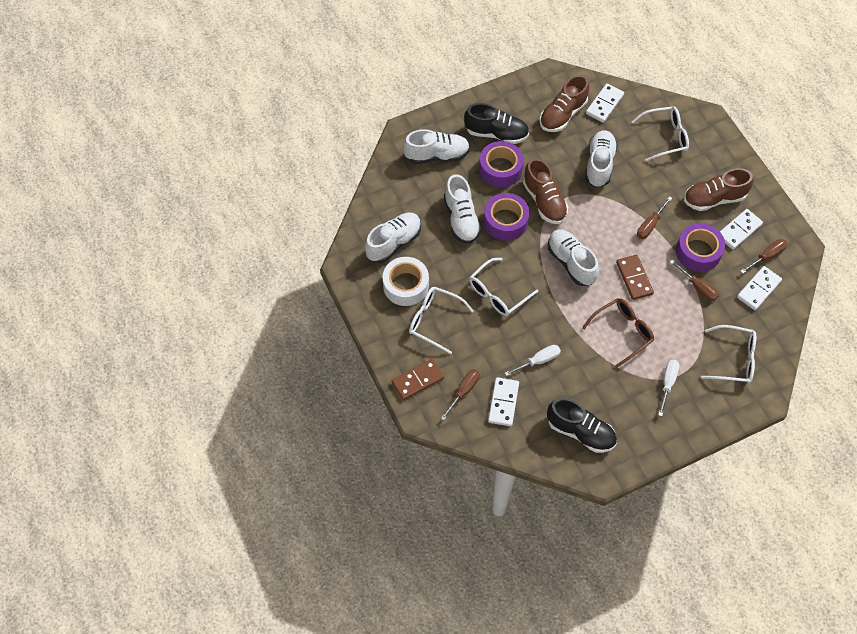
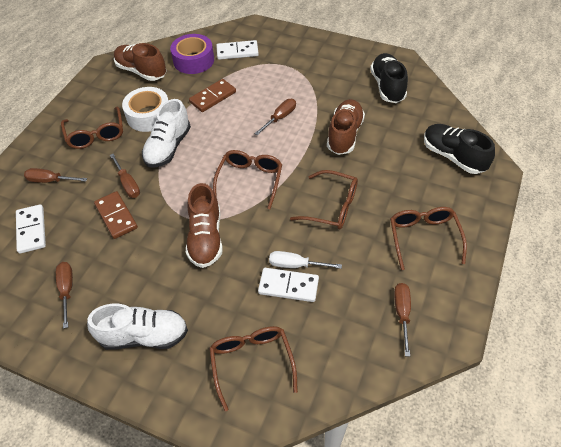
brown glasses: [582,298,654,368] = 1 -> [61,107,123,149] [209,326,298,411] [213,150,282,209] [290,170,358,230] [390,207,467,270] = 5
brown screwdriver: [441,369,480,420] [637,197,672,239] [670,260,719,301] [741,239,787,274] = 4 -> [24,168,87,183] [56,262,73,329] [110,154,140,198] [254,99,296,135] [394,283,411,357] = 5
purple tape: [479,141,524,188] [484,193,529,241] [676,223,725,272] = 3 -> [170,34,214,74] = 1
white domino: [488,377,519,426] [586,83,624,123] [720,209,763,250] [737,266,782,310] = 4 -> [16,204,46,254] [216,40,259,60] [258,268,319,302] = 3
white glasses: [409,287,474,354] [469,258,538,316] [632,106,689,161] [701,325,756,383] = 4 -> none = 0
white screwdriver: [505,345,561,376] [658,360,679,416] = 2 -> [269,251,342,269] = 1
white shoe: [365,213,421,263] [403,129,470,164] [444,174,481,244] [548,229,599,286] [585,130,618,187] = 5 -> [87,304,188,350] [142,99,191,167] = 2

